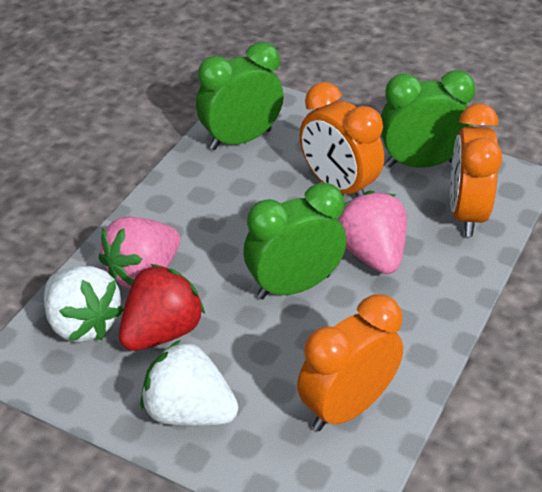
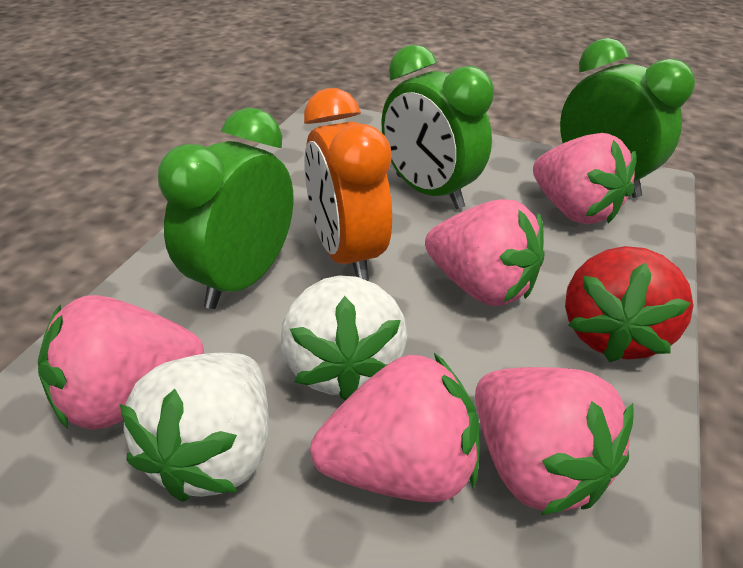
orange clock: [297,294,403,431] [300,82,384,197] [450,103,502,237] = 3 -> [304,88,392,281] = 1
pink strawberry: [99,217,180,289] [337,191,407,274] = 2 -> [38,295,204,430] [310,353,480,502] [425,199,545,306] [475,367,634,515] [533,133,636,224] = 5

